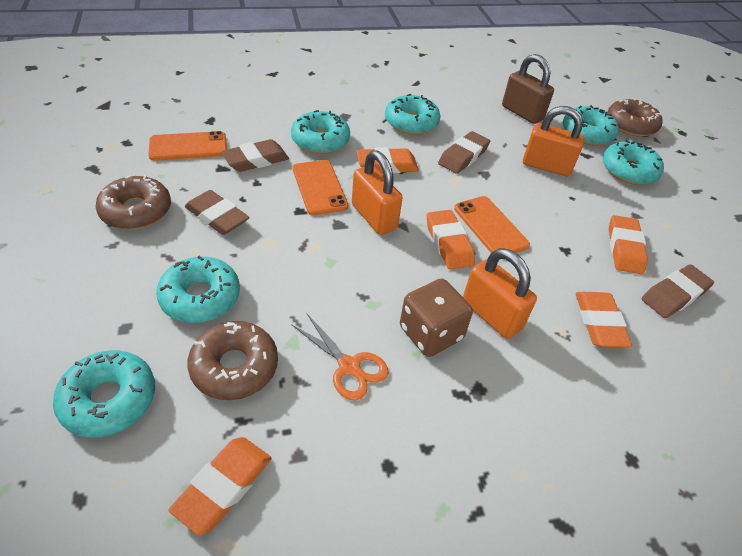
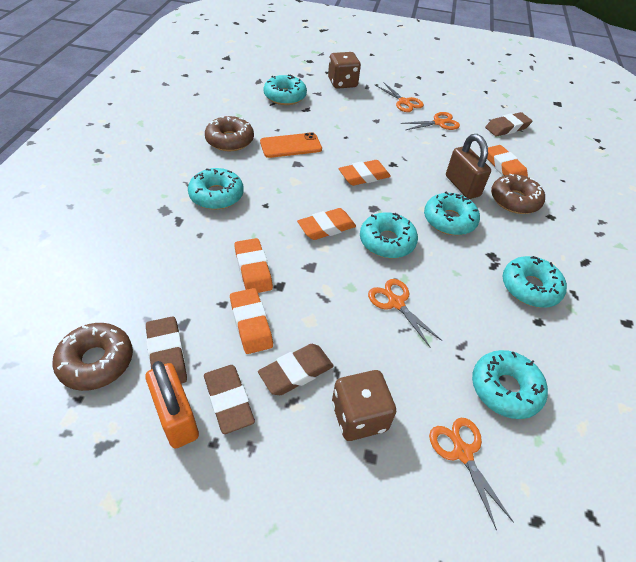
brown dice: [400,278,473,357] = 1 -> [328,52,361,89] [332,370,396,441] = 2
orange padlock: [352,150,402,235] [463,248,537,339] [523,106,584,176] = 3 -> [145,361,199,449] = 1
orange phone: [148,131,227,161] [293,160,348,215] [454,196,530,253] = 3 -> [260,132,322,158] = 1
orange scissors: [291,314,389,400] = 1 -> [368,279,442,348] [376,82,424,112] [401,112,460,130] [429,418,514,530] = 4

